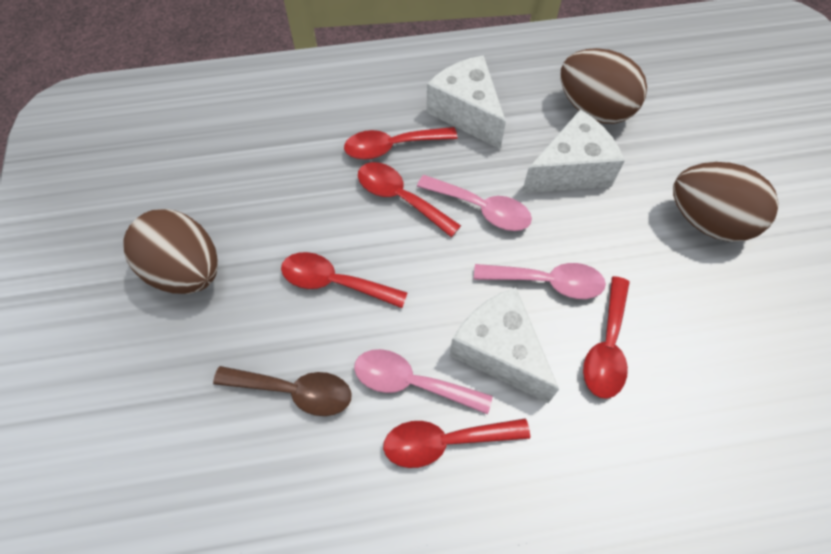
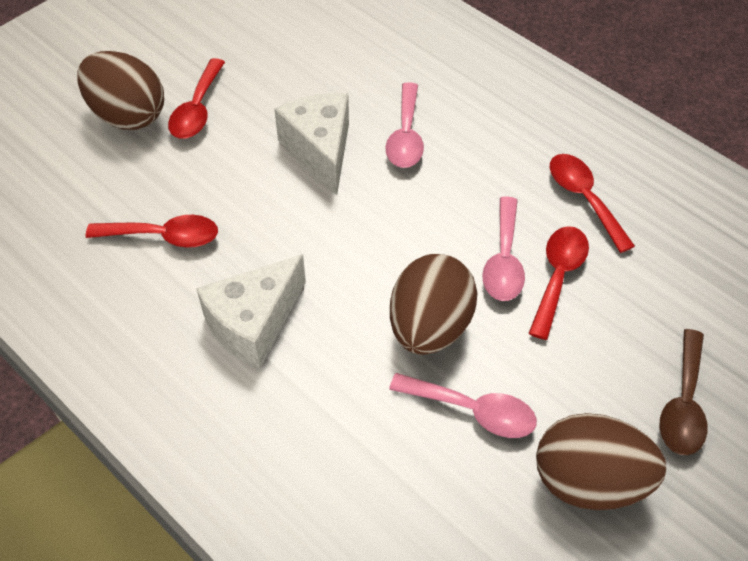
red spoon: [281,252,408,308] [344,127,458,159] [358,162,461,237] [383,418,530,468] [583,276,630,399] = 5 -> [86,215,218,248] [168,58,225,139] [528,226,589,340] [550,154,635,253] = 4
white cheese: [426,55,506,149] [450,287,559,403] [522,110,625,193] = 3 -> [196,254,306,368] [274,93,349,195] = 2

